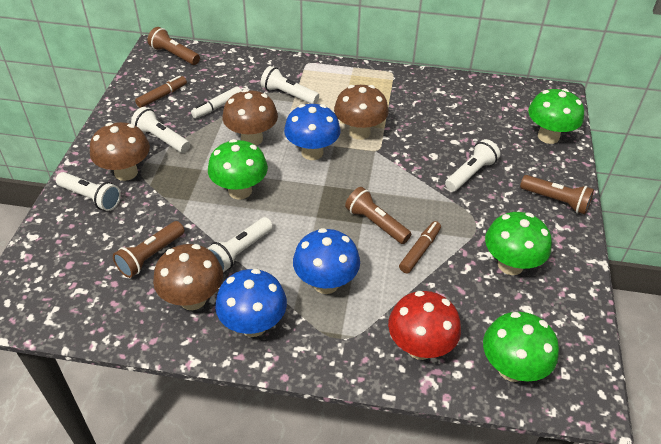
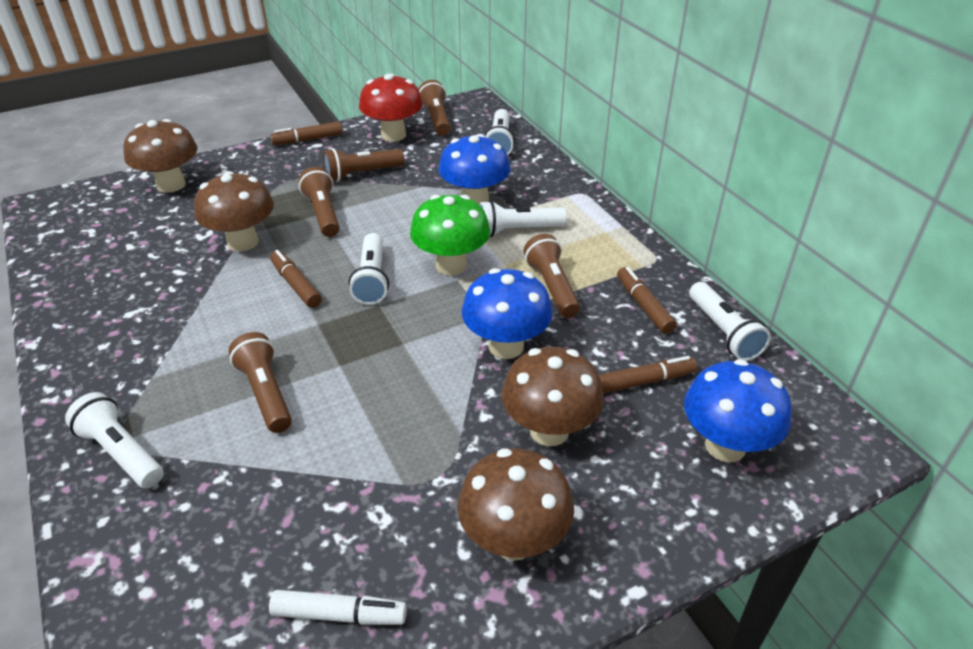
brown flashlight: [113,221,184,278] [148,27,200,65] [345,187,411,244] [520,175,594,214] = 4 -> [229,332,292,433] [299,167,340,237] [323,148,404,182] [418,80,451,136] [523,234,580,318] = 5
brown marker: [135,76,187,108] [399,221,441,273] = 2 -> [270,122,342,145] [270,250,322,308] [599,356,697,394] [617,267,676,334] = 4
green mushroom: [208,139,268,200] [483,312,559,382] [485,212,552,275] [528,89,584,144] = 4 -> [410,195,490,276] = 1

